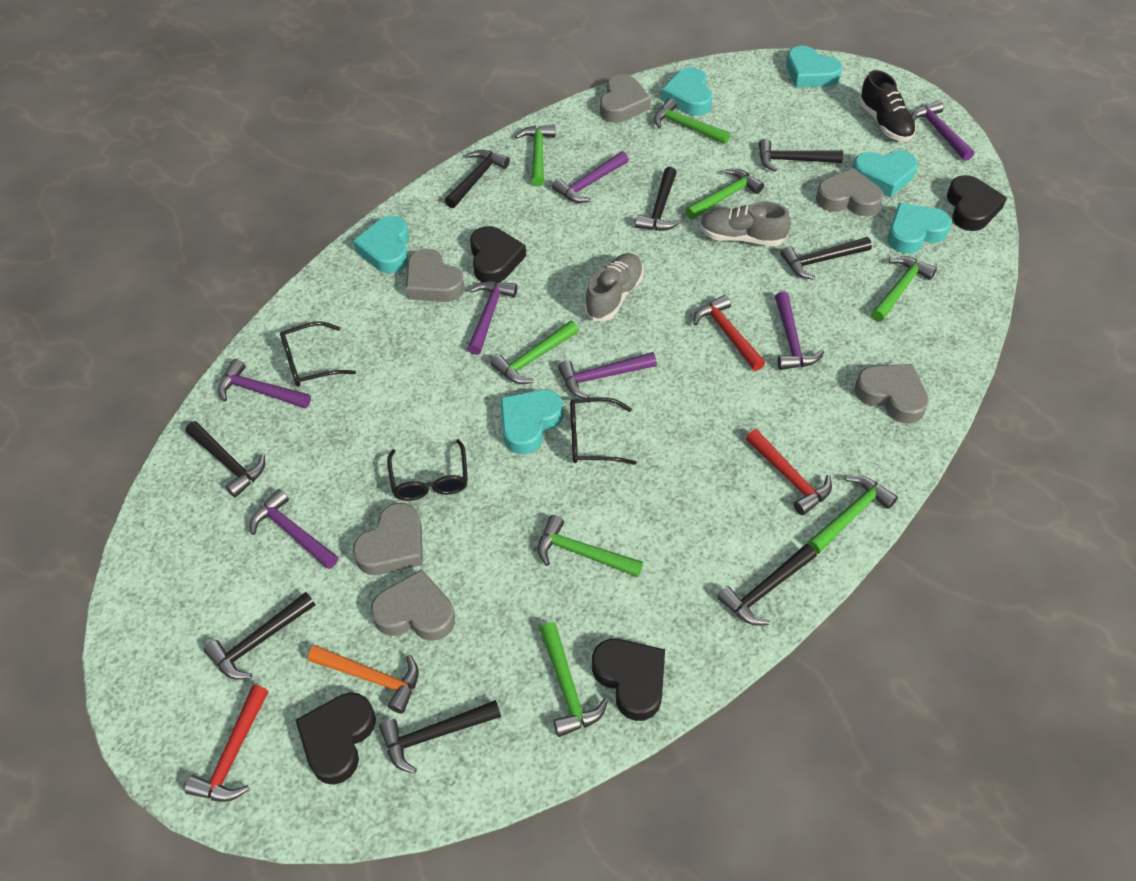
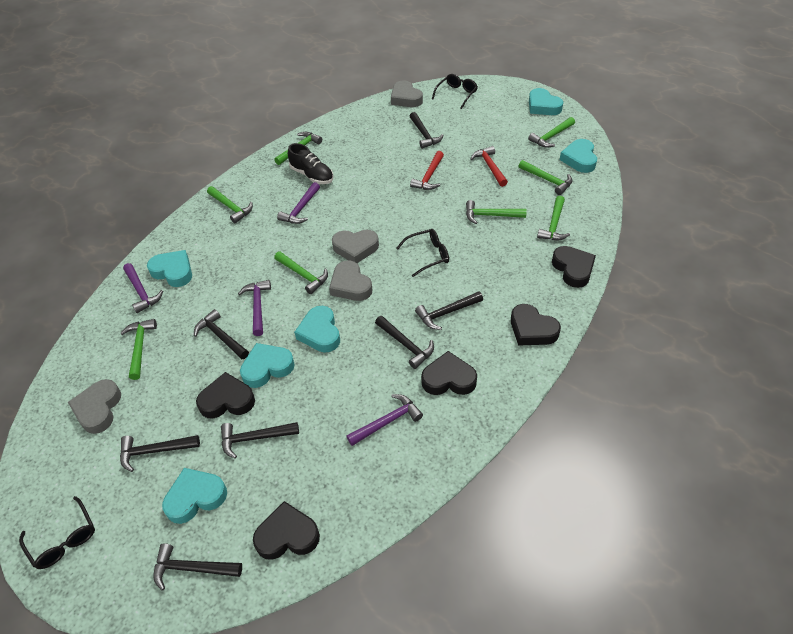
black hammer: [185,421,265,497] [204,592,315,680] [379,700,501,774] [445,150,510,208] [635,167,680,231] [718,544,817,626] [759,139,843,172] [781,237,872,280] = 8 -> [120,435,200,472] [153,543,242,590] [194,309,249,359] [221,422,299,459] [375,316,434,369] [409,112,444,149] [415,291,483,330] = 7
black heart: [296,692,376,785] [470,226,526,283] [592,639,665,721] [947,175,1007,231] = 4 -> [196,372,255,419] [253,501,320,560] [421,351,477,395] [511,304,561,346] [552,246,596,288] = 5
grey heart: [353,503,423,575] [371,569,455,641] [406,249,465,302] [600,74,651,123] [816,168,884,216] [855,364,929,424] = 6 -> [68,379,121,434] [329,260,372,301] [332,230,379,263] [391,80,423,107] = 4
grey shoe: [584,253,643,321] [700,201,791,246] = 2 -> none = 0
orange hammer: [308,645,419,714] = 1 -> none = 0
purple hammer: [218,359,311,408] [250,489,339,569] [467,281,517,355] [552,151,629,203] [558,352,657,399] [775,292,824,370] [911,101,974,161] = 7 -> [123,263,163,313] [238,280,271,336] [277,182,320,224] [346,394,423,446] = 4
red hammer: [184,685,268,802] [693,295,765,371] [746,429,832,515] = 3 -> [410,151,444,190] [470,146,508,187] = 2

